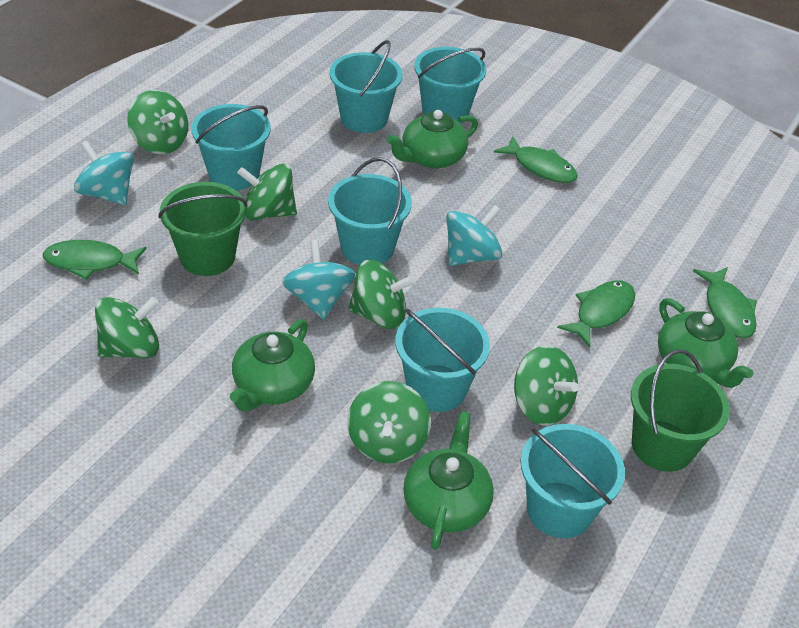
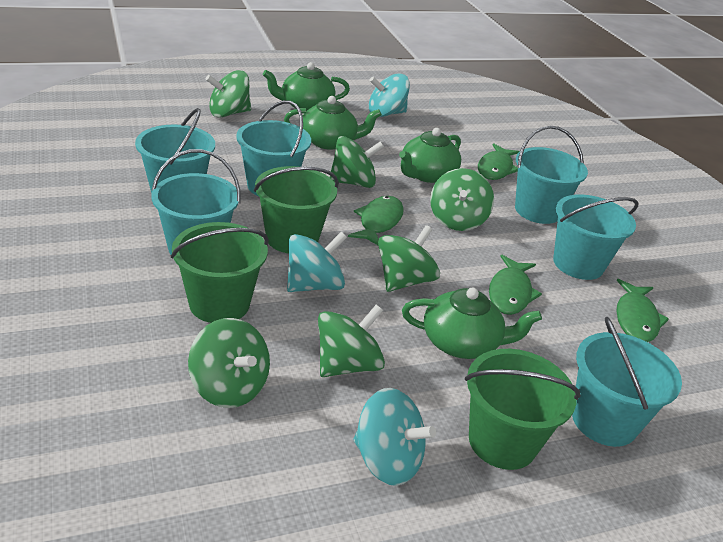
green bucket: [158,182,248,276] [631,349,730,472] = 2 -> [171,222,269,323] [254,166,339,253] [465,349,581,470] = 3

